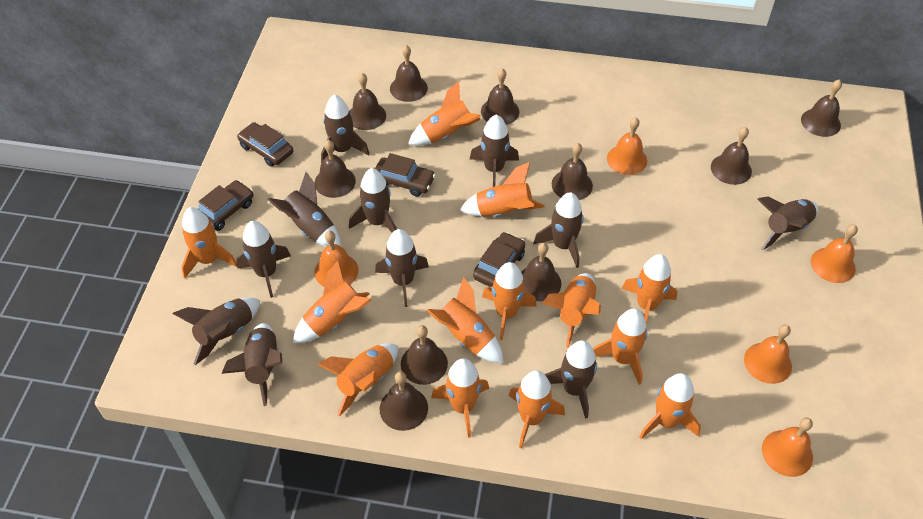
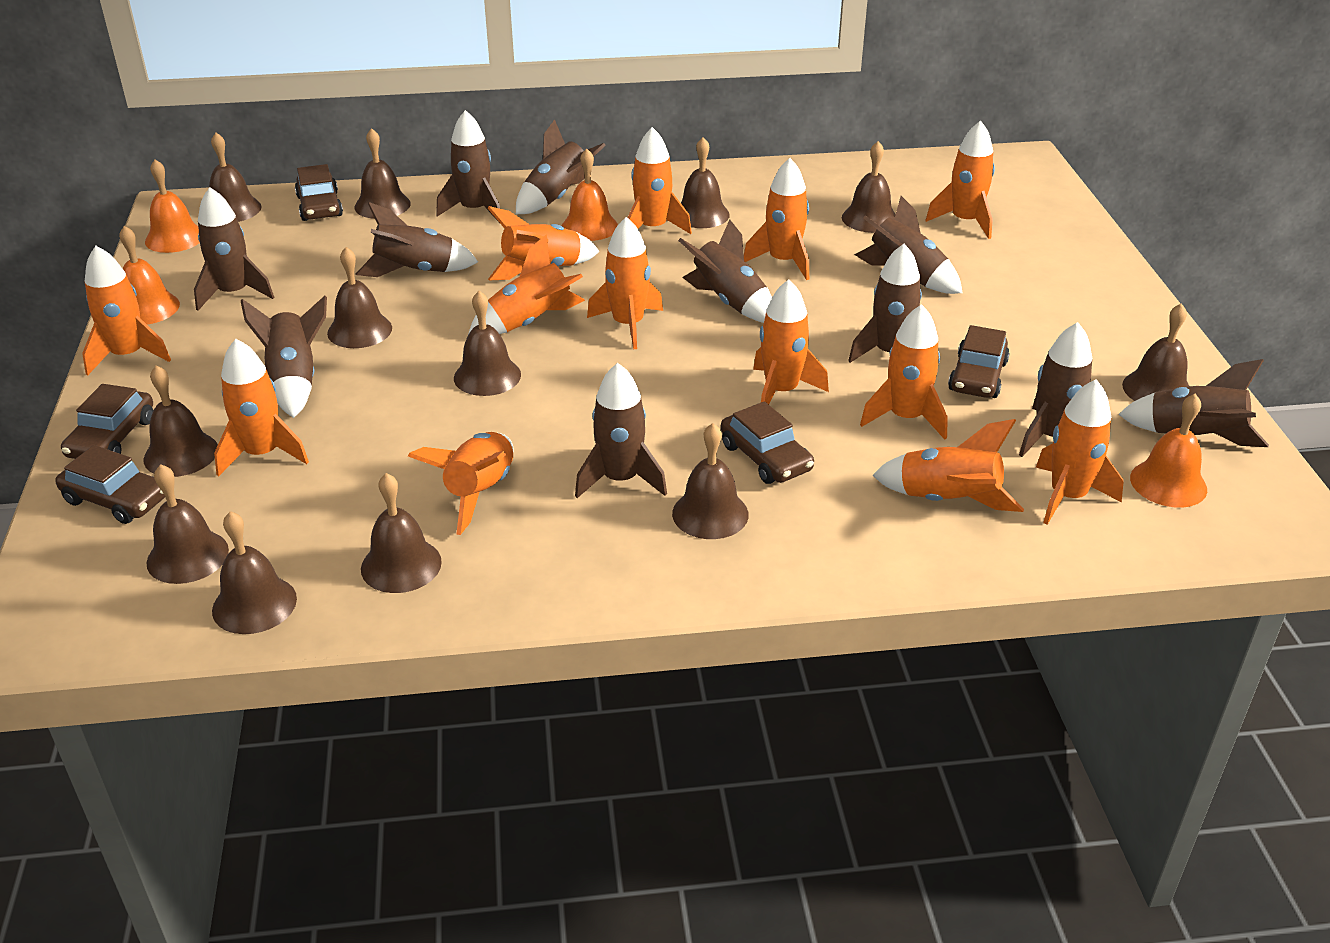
brown bell: [315,140,356,198] [350,73,386,130] [379,371,428,431] [390,45,428,102] [401,326,448,385] [481,69,519,125] [521,243,561,301] [552,143,593,200] [711,127,752,185] [801,79,842,137] = 10 -> [144,365,218,477] [147,464,229,584] [209,133,262,222] [212,511,297,634] [327,247,392,348] [354,128,411,219] [361,473,442,593] [454,291,521,396] [672,423,749,539] [681,137,730,228] [842,141,896,233] [1122,303,1189,401] = 12
brown car: [198,180,254,231] [237,122,293,166] [375,153,435,196] [473,232,525,287] = 4 -> [55,445,165,524] [61,384,153,459] [295,164,343,221] [721,401,814,484] [948,325,1010,398] = 5
orange bell: [314,231,359,287] [607,117,647,175] [744,325,792,384] [762,417,813,477] [811,224,858,283] = 5 -> [119,226,180,325] [145,160,200,253] [562,149,618,241] [1130,394,1207,508] = 4

